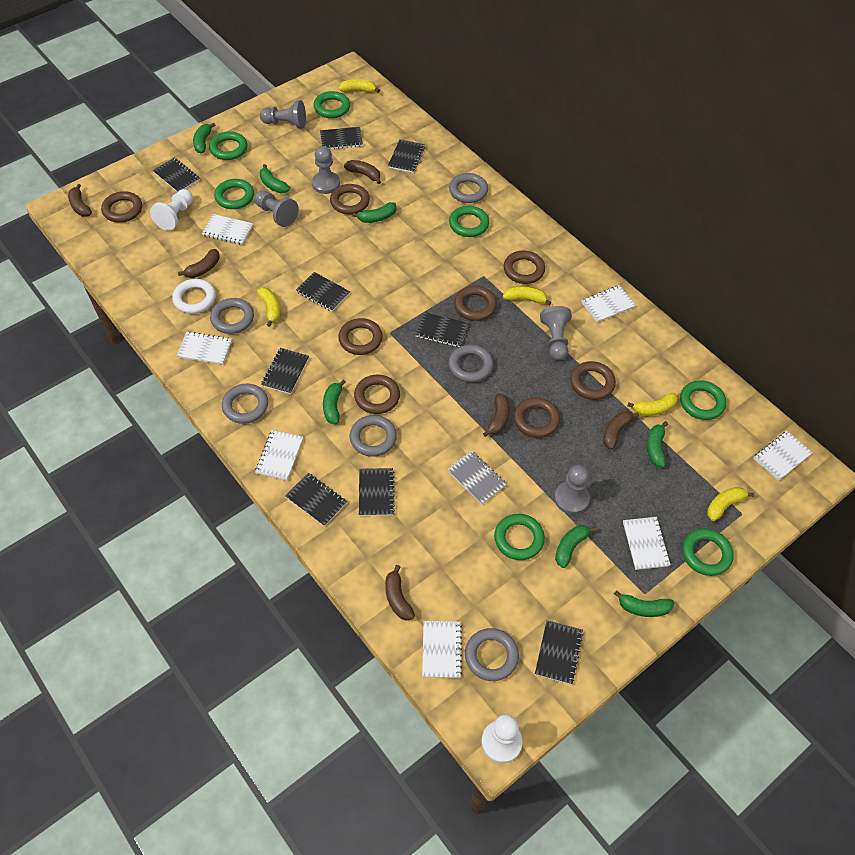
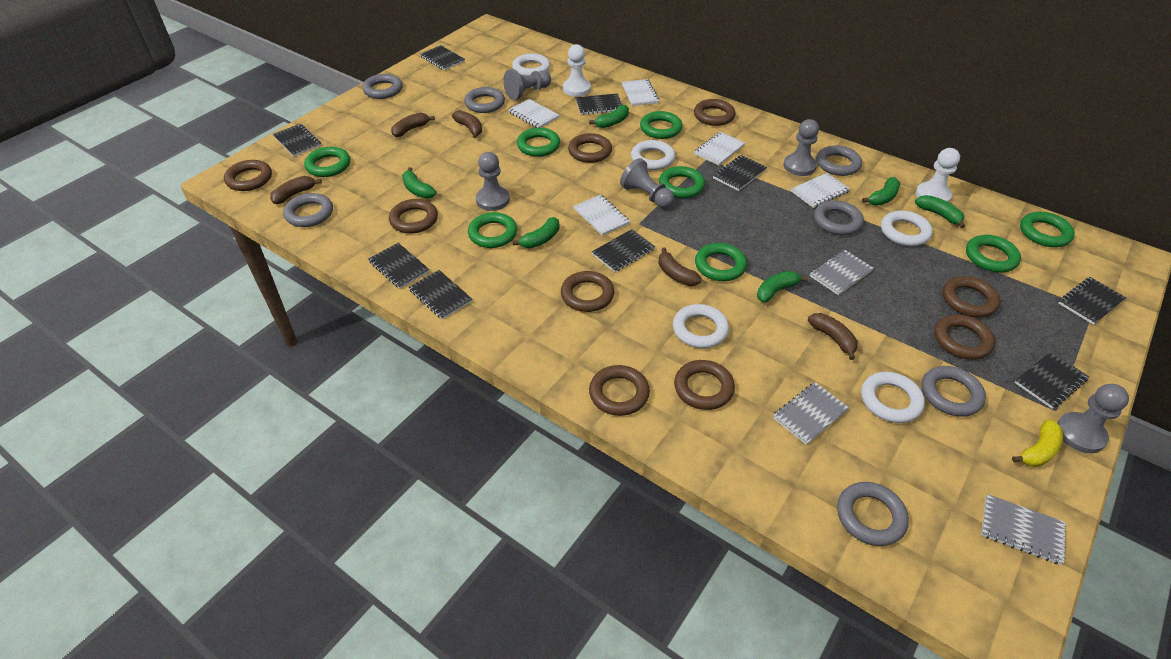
brown banana: [68,184,92,217] [178,249,220,278] [344,160,381,184] [385,565,415,621] [483,393,510,437] [603,411,639,450] = 6 -> [270,176,322,204] [391,113,435,137] [452,110,482,138] [658,248,702,286] [808,313,858,360] = 5
brown ring: [101,191,142,223] [330,184,370,214] [338,318,383,355] [354,375,400,414] [454,286,497,321] [504,251,545,284] [513,397,560,438] [570,361,616,400] = 8 -> [224,160,272,191] [389,199,438,234] [561,271,614,312] [568,133,612,163] [589,365,650,416] [674,360,735,410] [694,99,736,126] [934,314,995,360] [943,276,1000,318] = 9
green banana: [193,122,215,154] [259,164,290,193] [323,379,346,424] [353,202,397,223] [555,525,596,568] [614,590,674,617] [647,421,668,467] = 7 -> [402,167,436,199] [513,217,560,248] [589,105,629,128] [757,271,808,302] [862,177,900,206] [915,195,965,228] = 6
green ring: [209,131,248,160] [214,179,254,209] [313,91,350,118] [449,206,489,237] [494,514,545,560] [680,380,726,420] [682,529,734,576] = 7 -> [304,147,350,177] [468,212,517,248] [517,128,560,157] [640,111,682,139] [659,166,705,198] [695,243,747,281] [966,235,1021,272] [1020,212,1075,247] = 8
grey notebook: [447,451,506,504] = 1 -> [773,382,849,445] [810,250,874,295] [981,494,1066,565] = 3
grey ring: [210,298,254,334] [222,384,268,424] [350,415,397,457] [449,173,488,203] [449,344,493,382] [465,628,519,681] = 6 -> [283,193,333,227] [362,74,403,99] [464,87,505,113] [814,200,864,235] [816,145,862,176] [837,482,909,546] [921,366,986,417] = 7
white notebook: [177,331,232,365] [202,214,253,245] [255,430,303,481] [422,621,462,678] [581,285,636,323] [623,517,671,570] [753,431,813,481] = 7 -> [509,99,559,128] [573,195,630,236] [622,79,659,106] [694,132,745,165] [791,173,850,208] = 5
white ring: [172,279,216,314] = 1 -> [512,53,550,76] [631,140,675,170] [673,304,729,348] [861,372,925,423] [881,211,933,246] = 5
yellow banana: [257,288,280,327] [338,79,380,93] [503,286,551,305] [627,393,678,416] [707,487,754,521] = 5 -> [1012,419,1063,467] = 1

